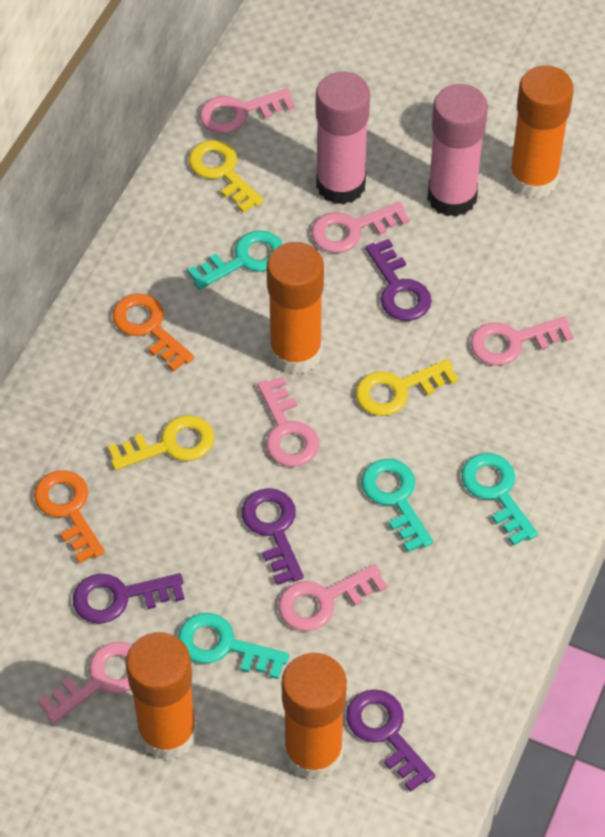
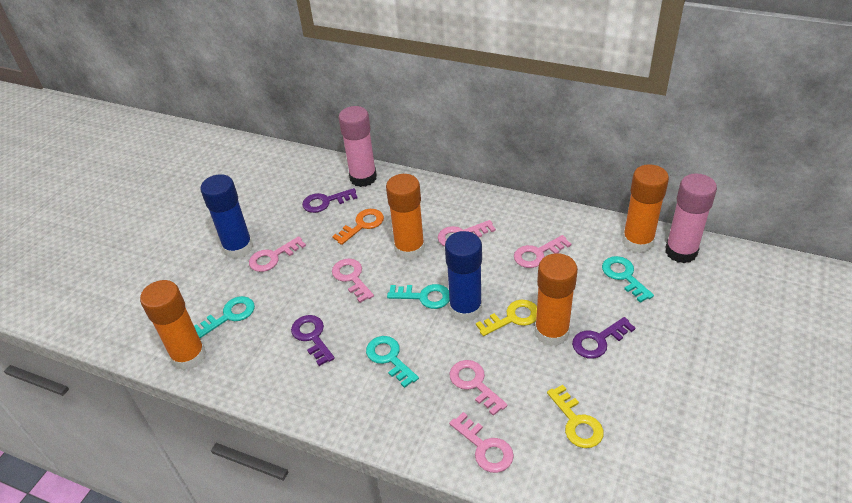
blue glue stick: none = 0 -> [200,174,253,259] [445,231,482,322] = 2
orange key: [34,470,105,564] [113,293,194,372] = 2 -> [332,209,384,245] = 1
purple key: [73,573,185,624] [242,488,304,585] [346,689,435,792] [365,239,432,321] = 4 -> [291,315,335,366] [302,188,357,213] [572,317,635,359] = 3
yellow key: [108,415,215,470] [189,140,264,213] [356,359,459,416] = 3 -> [476,300,537,336] [547,385,603,448] = 2

